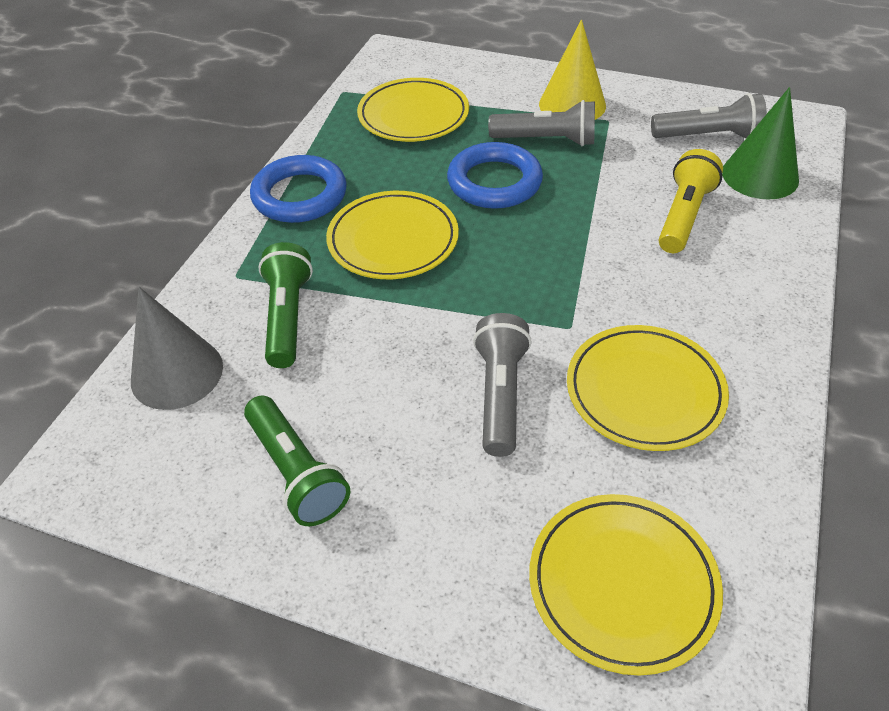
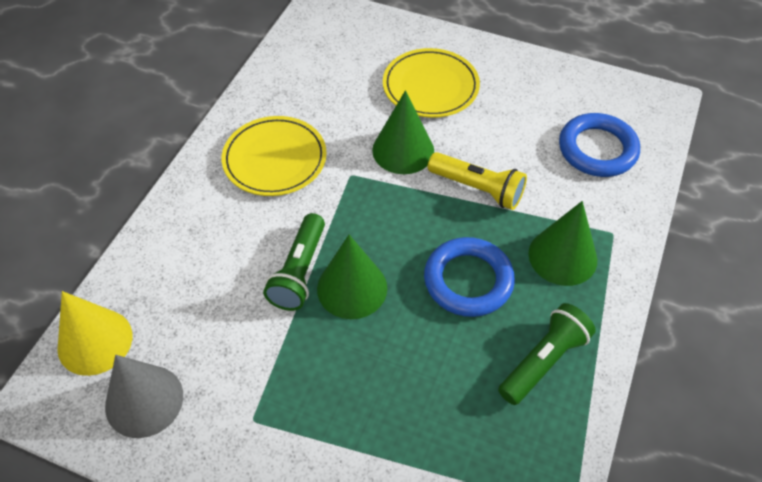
green cone: [722,87,799,199] = 1 -> [317,235,387,319] [372,90,434,174] [528,201,597,286] = 3
grey flashlight: [473,313,532,457] [488,100,595,146] [651,93,767,138] = 3 -> none = 0
yellow plate: [326,191,459,279] [357,78,469,142] [529,494,723,675] [567,325,729,451] = 4 -> [222,116,327,196] [383,48,480,118] = 2

